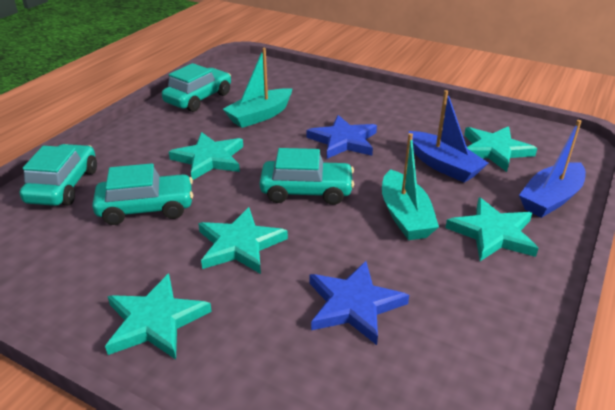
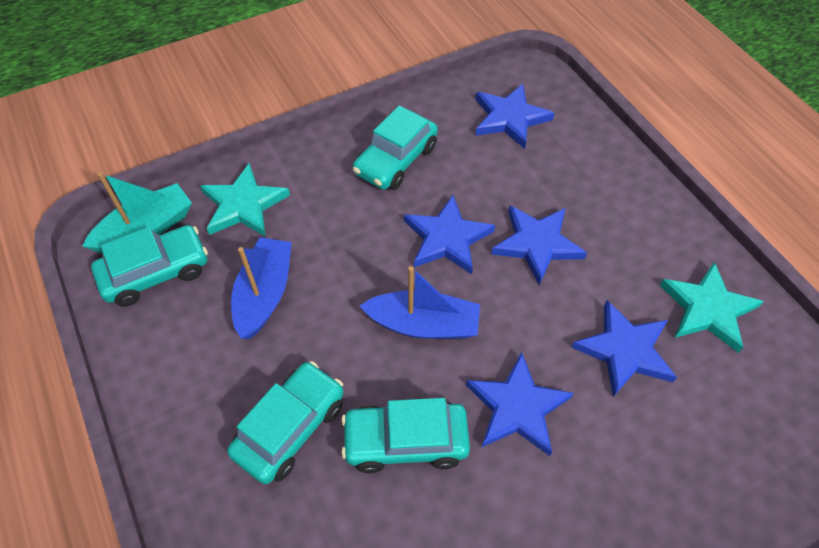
blue star: [307,115,377,159] [309,261,409,345] = 2 -> [404,195,495,274] [466,352,574,456] [475,84,555,149] [491,205,587,285] [571,300,677,397] = 5
turquoise boat: [223,48,292,128] [382,133,439,240] = 2 -> [82,172,192,254] = 1
turquoise star: [105,274,212,360] [169,132,243,180] [198,207,288,274] [445,197,539,261] [464,126,537,172] = 5 -> [200,163,290,236] [660,262,764,353] = 2

